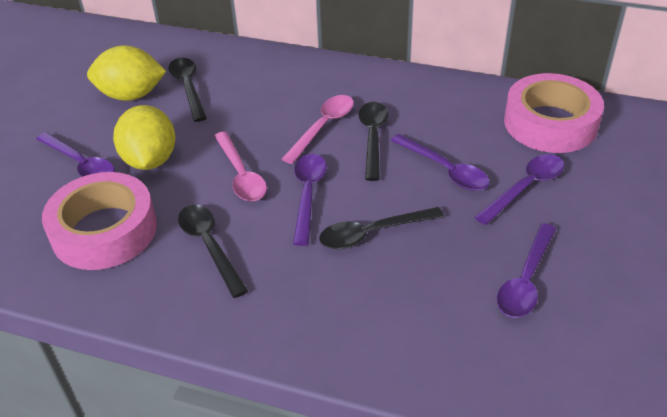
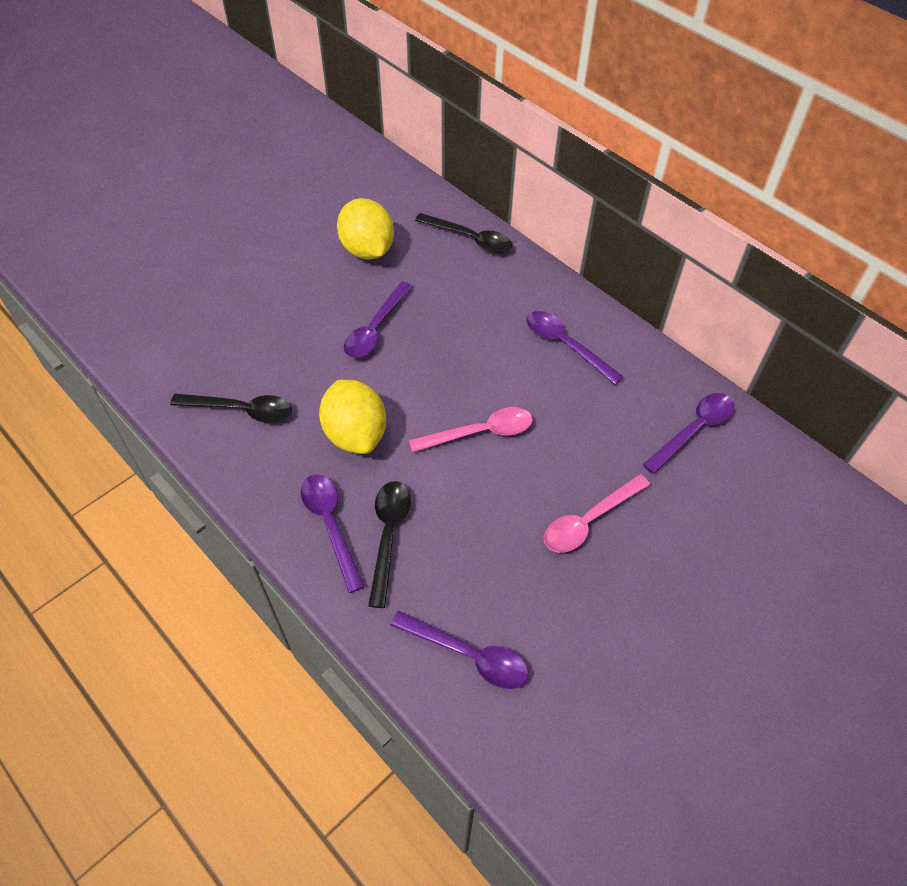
black spoon: [168,58,207,122] [178,205,248,298] [319,207,444,249] [358,102,388,181] = 4 -> [170,394,292,423] [368,481,411,608] [415,213,513,254] = 3
pink tape: [42,172,157,270] [504,73,604,153] = 2 -> none = 0

